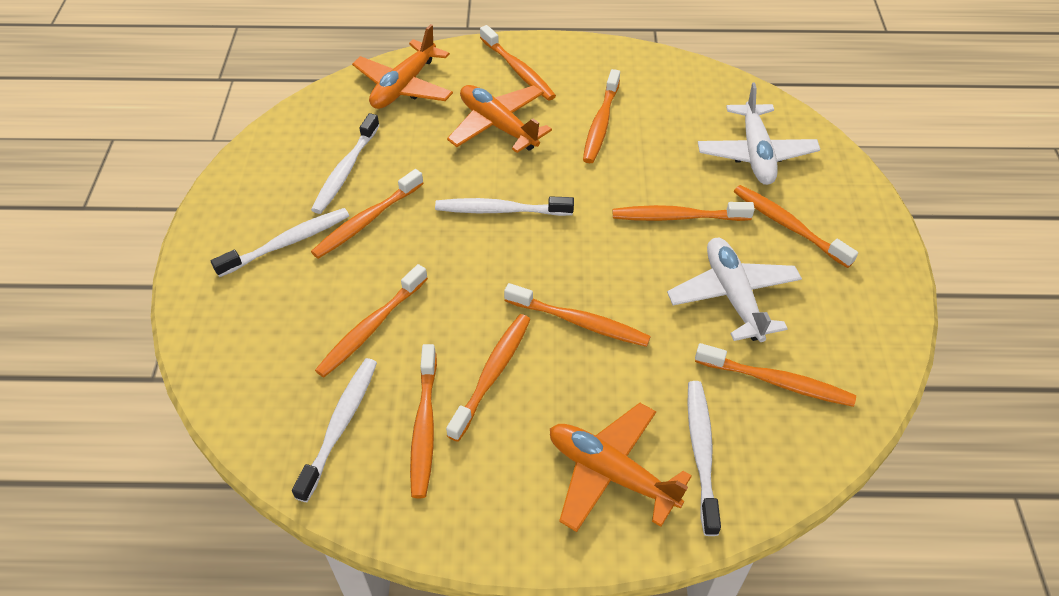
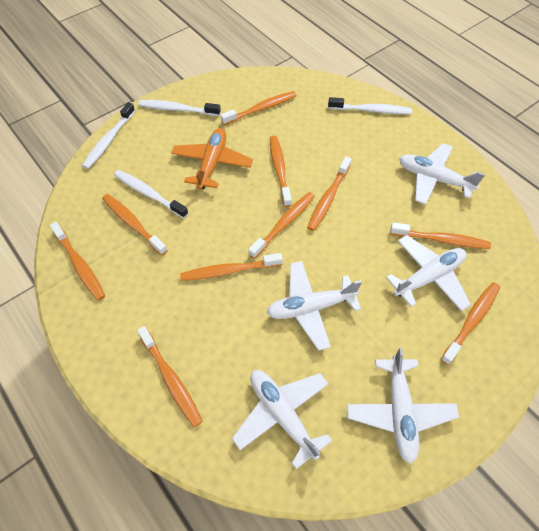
orange plane: [352,24,453,109] [447,85,552,153] [550,403,692,532] = 3 -> [171,128,253,189] = 1
white plane: [667,238,802,342] [698,83,820,185] = 2 -> [232,370,332,469] [267,261,362,351] [347,347,459,464] [386,235,471,311] [399,143,485,205] = 5
white toothbrush: [211,208,349,277] [292,358,377,502] [311,113,380,214] [435,196,574,216] [687,381,721,536] = 5 -> [82,102,135,169] [114,170,188,218] [139,100,221,116] [328,97,412,114] = 4

